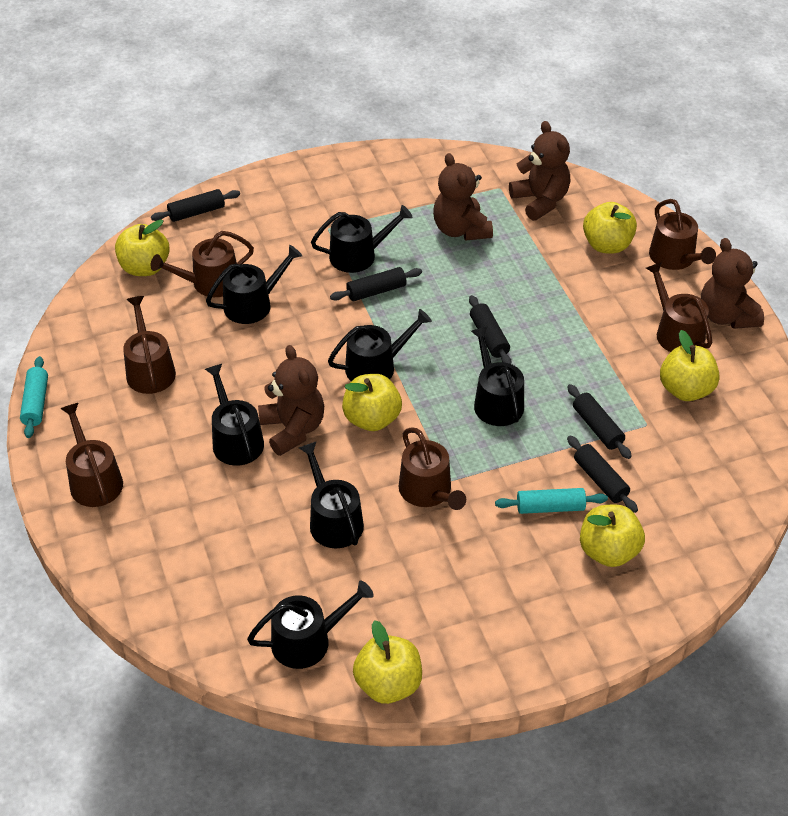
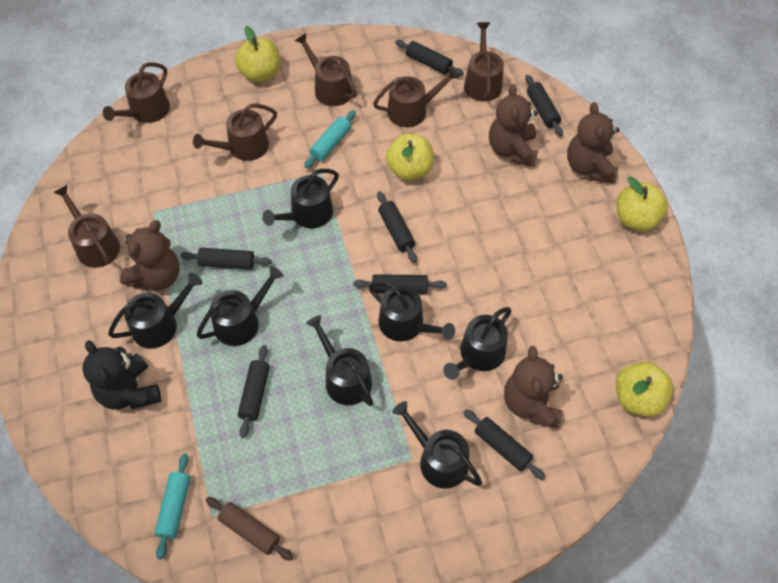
black rolling pin: [151,189,240,222] [330,267,422,301] [469,295,511,364] [567,384,632,459] [567,435,638,513] = 5 -> [180,248,272,270] [238,345,270,438] [353,274,447,294] [377,192,417,263] [395,40,464,76] [463,409,545,480] [525,75,563,137] = 7
black teddy bear: none = 0 -> [82,340,161,409] = 1
brown rolling pin: none = 0 -> [206,497,293,561] = 1
yellow apple: [115,219,170,276] [342,374,402,431] [353,620,422,704] [580,505,645,567] [583,202,637,254] [660,330,720,401] = 6 -> [235,26,280,82] [386,133,434,181] [616,361,674,417] [617,177,668,231] = 4

